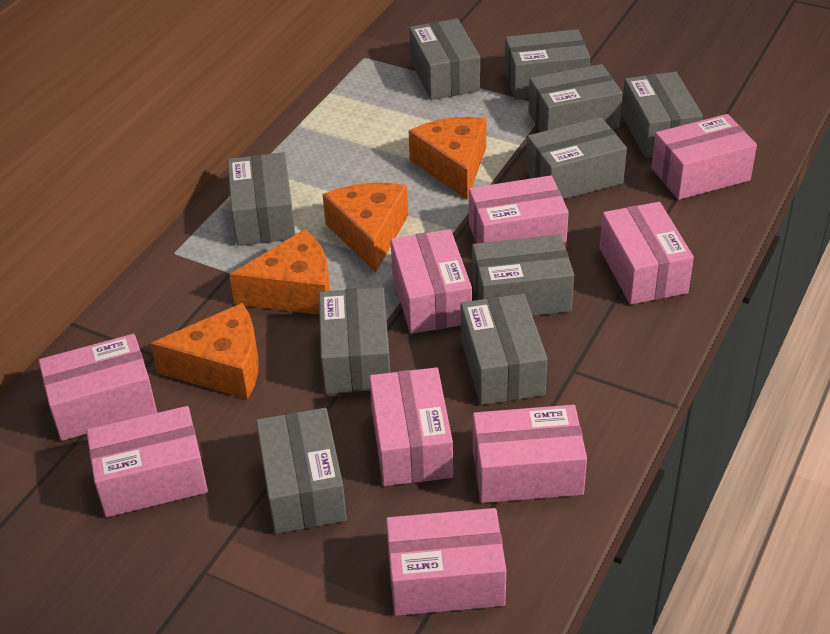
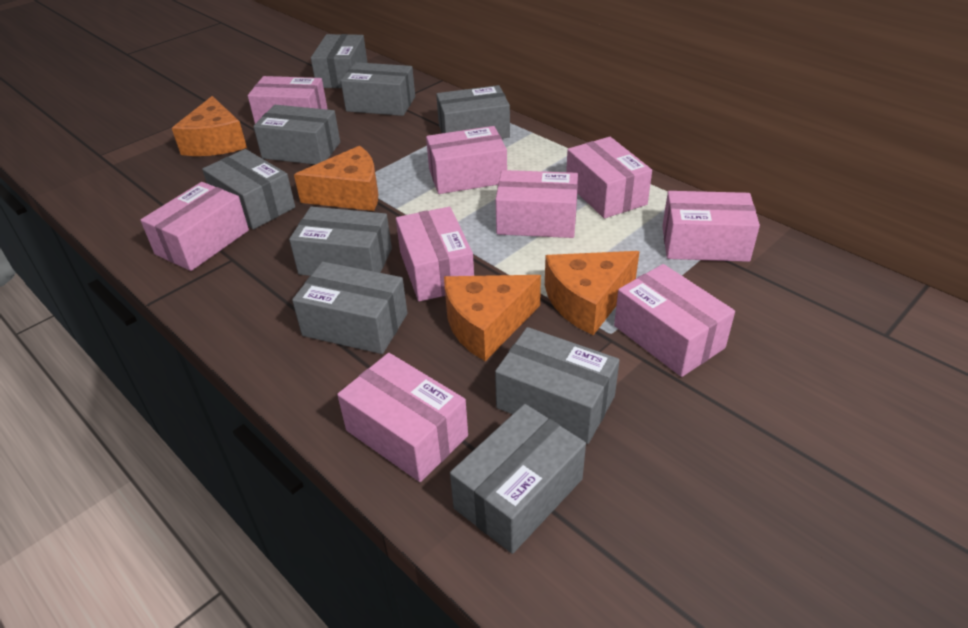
grey box: [227,152,295,246] [256,408,347,534] [319,287,390,394] [409,18,480,100] [461,293,547,405] [472,234,574,316] [505,29,590,99] [526,117,627,199] [528,64,623,132] [621,71,703,158] = 10 -> [202,149,295,229] [253,105,340,165] [289,207,392,276] [292,262,407,354] [311,34,368,88] [341,62,415,116] [436,85,510,139] [450,404,586,554] [495,327,620,444] = 9

